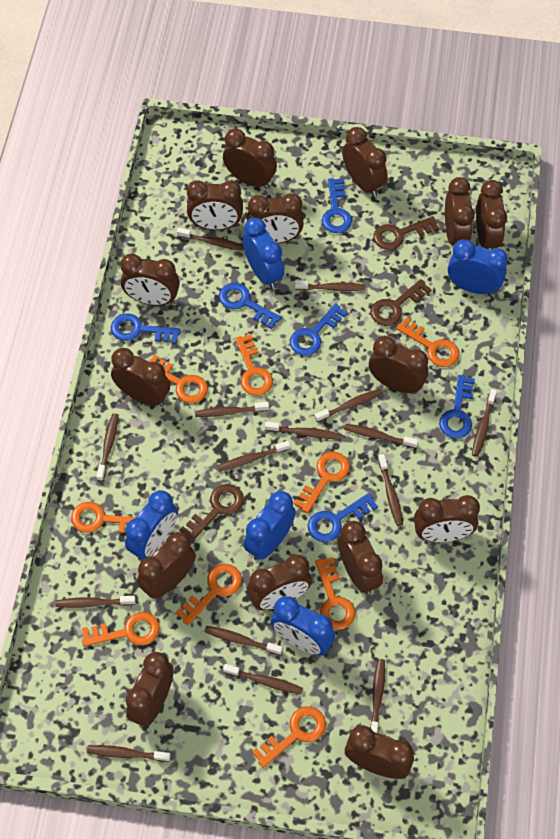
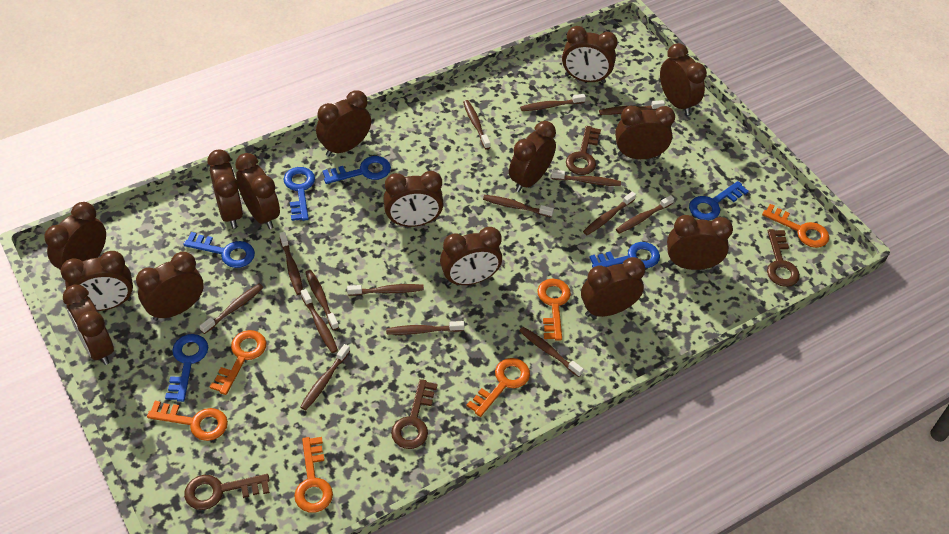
blue clock: [125,490,178,561] [243,217,284,289] [244,491,296,561] [271,596,335,655] [448,239,508,294] = 5 -> none = 0
brown key: [179,484,244,542] [370,279,432,326] [373,216,439,250] = 3 -> [184,474,270,510] [391,379,438,449] [566,126,601,175] [767,229,800,287] = 4
orange key: [71,502,136,533] [82,612,160,646] [149,355,208,403] [175,564,242,625] [235,334,273,396] [252,706,326,768] [293,452,350,513] [315,557,355,630] [396,317,459,367] = 9 -> [147,401,228,441] [210,330,267,395] [294,437,333,513] [467,358,530,417] [537,279,571,341] [762,204,829,248] = 6

